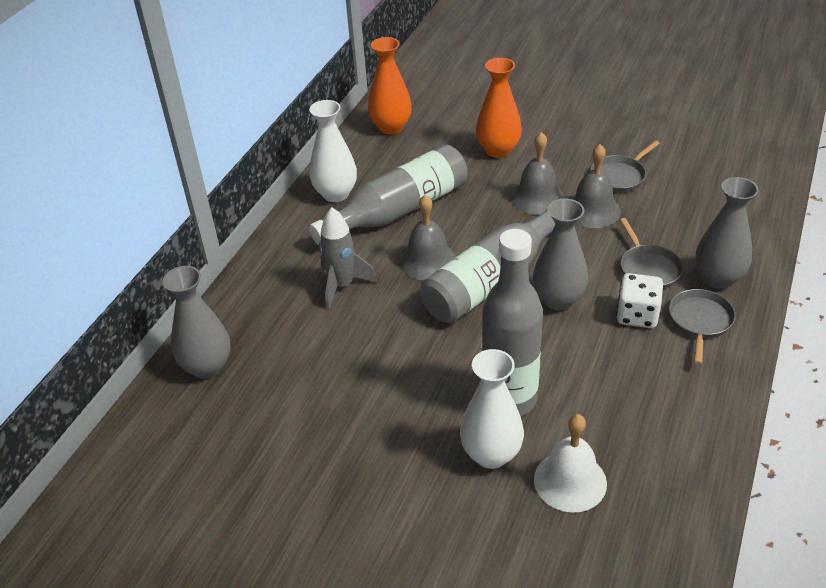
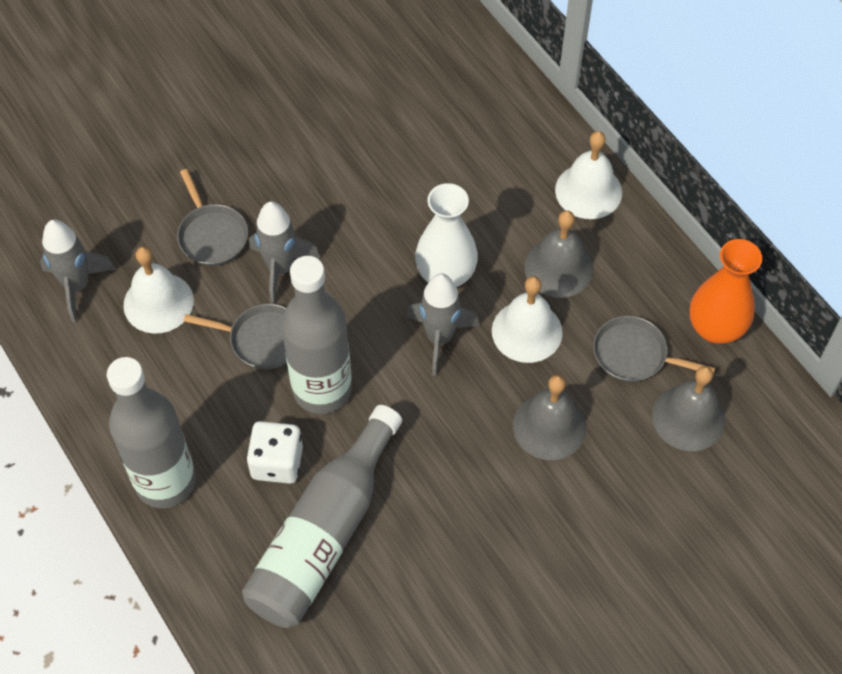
grey rocket: [319,207,377,310] = 1 -> [40,220,116,323] [249,201,320,304] [406,274,480,376] = 3
grey vase: [163,266,230,379] [533,199,588,310] [695,177,759,289] = 3 -> none = 0
orange vase: [368,37,412,135] [476,58,522,158] = 2 -> [689,239,762,344] = 1
white bell: [534,414,607,513] = 1 -> [123,247,194,334] [492,276,563,363] [555,131,622,219] = 3
white vase: [309,100,357,202] [460,349,524,469] = 2 -> [415,183,478,287] = 1

